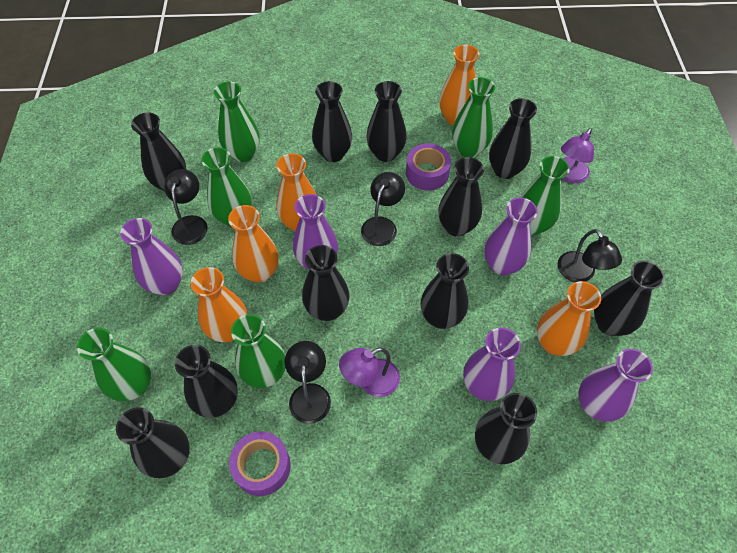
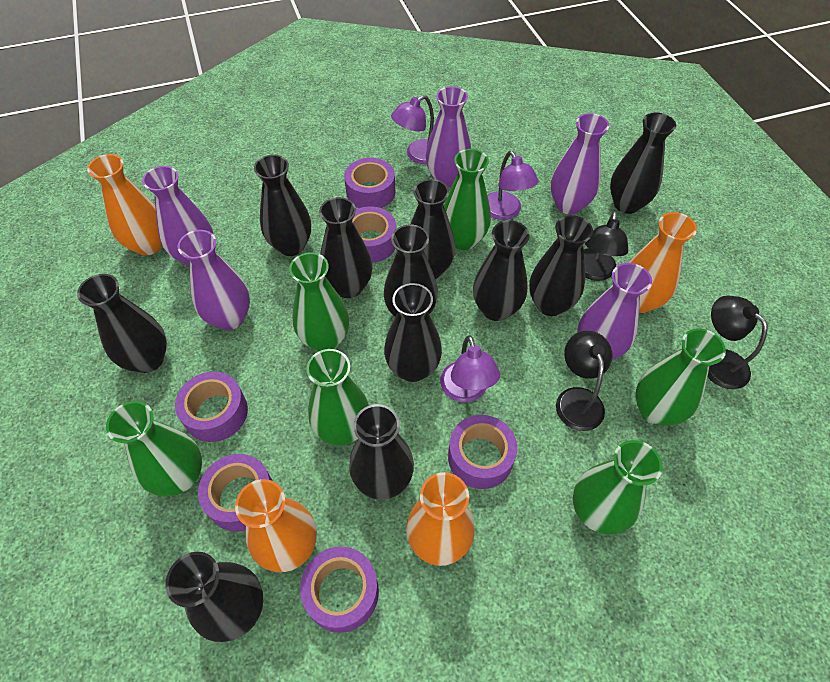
black lamp: [164,169,207,245] [285,341,331,424] [361,172,405,246] [558,229,622,282] = 4 -> [556,331,612,431] [584,212,628,281] [708,295,768,389] = 3
orange vase: [191,267,248,342] [228,205,279,283] [276,153,317,231] [439,45,480,125] [537,281,601,356] = 5 -> [87,154,162,256] [235,479,317,572] [406,472,475,566] [629,212,697,313] = 4
purple lamp: [339,348,400,397] [561,128,594,183] = 2 -> [391,95,434,164] [440,335,500,402] [488,151,539,220] = 3
purple tape: [229,431,291,496] [406,143,451,190] = 2 -> [175,372,248,442] [198,454,272,532] [300,546,379,633] [344,158,395,208] [352,207,396,263] [448,415,517,489] = 6

